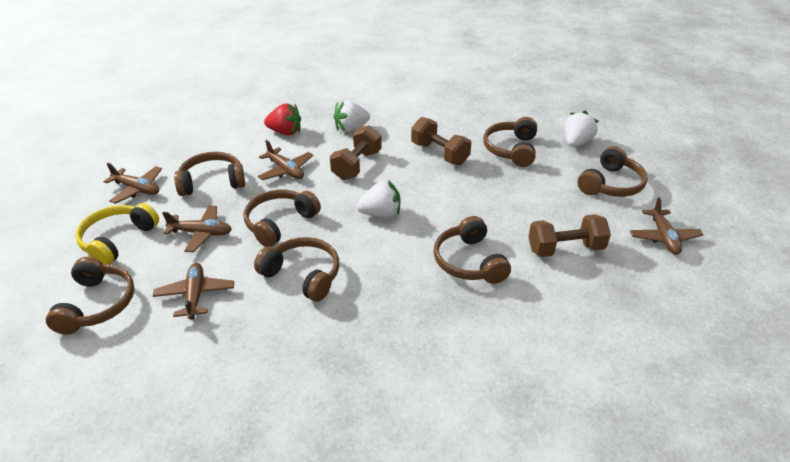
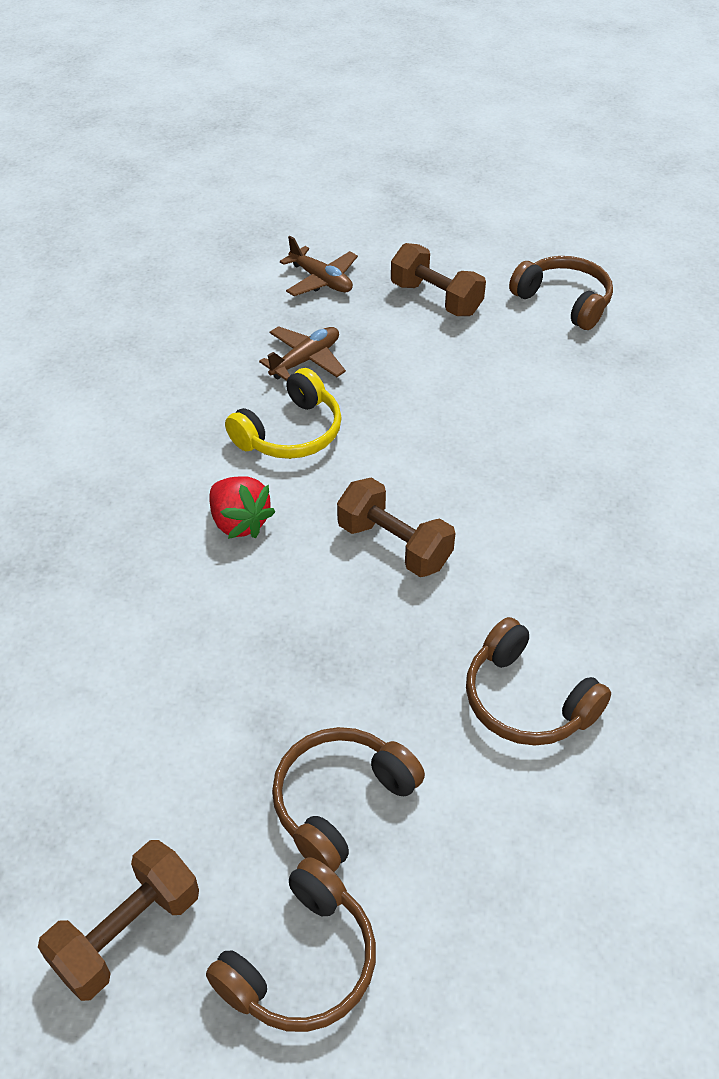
brown headphones: [46,257,134,335] [174,152,245,196] [243,190,321,247] [254,237,339,302] [434,216,511,284] [483,117,537,167] [578,146,647,197] = 7 -> [206,857,376,1032] [272,727,425,872] [466,617,611,746] [509,256,613,330] = 4
brown plane: [103,163,162,204] [153,263,234,320] [162,205,232,252] [258,140,313,180] [630,197,704,255] = 5 -> [259,326,346,381] [280,236,358,296] = 2
white strawberry: [334,100,370,132] [357,180,400,218] [565,111,599,147] = 3 -> none = 0

